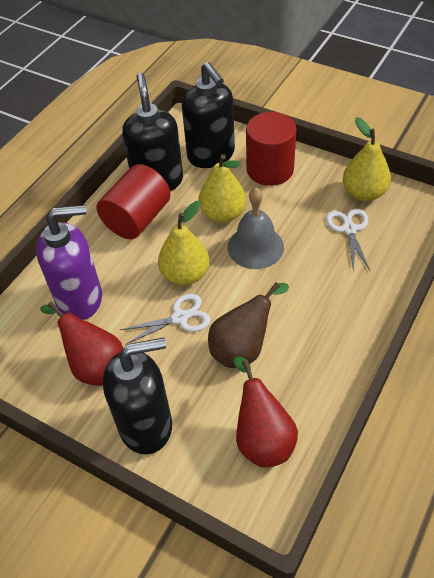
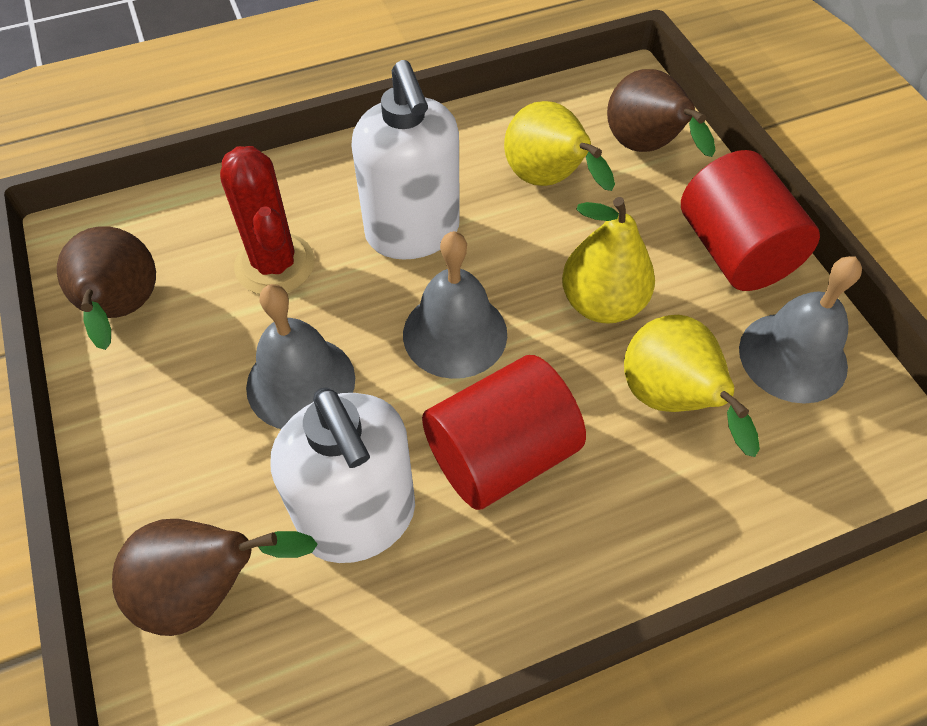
black soap dispenser: [103,337,172,454] [122,73,183,191] [182,62,235,168] = 3 -> none = 0
brown pear: [208,282,289,368] = 1 -> [57,226,156,350] [112,519,318,636] [607,69,716,157] = 3
grey bell: [228,188,284,269] = 1 -> [246,284,355,429] [403,231,507,379] [739,256,862,404] = 3
purple soap dispenser: [36,205,102,320] = 1 -> none = 0
red cactus: none = 0 -> [220,146,315,294] = 1
red pear: [40,301,123,386] [234,357,298,468] = 2 -> none = 0
white scissors: [120,294,210,345] [326,209,370,272] = 2 -> none = 0
white soap dispenser: none = 0 -> [271,387,415,563] [351,60,460,260] = 2

